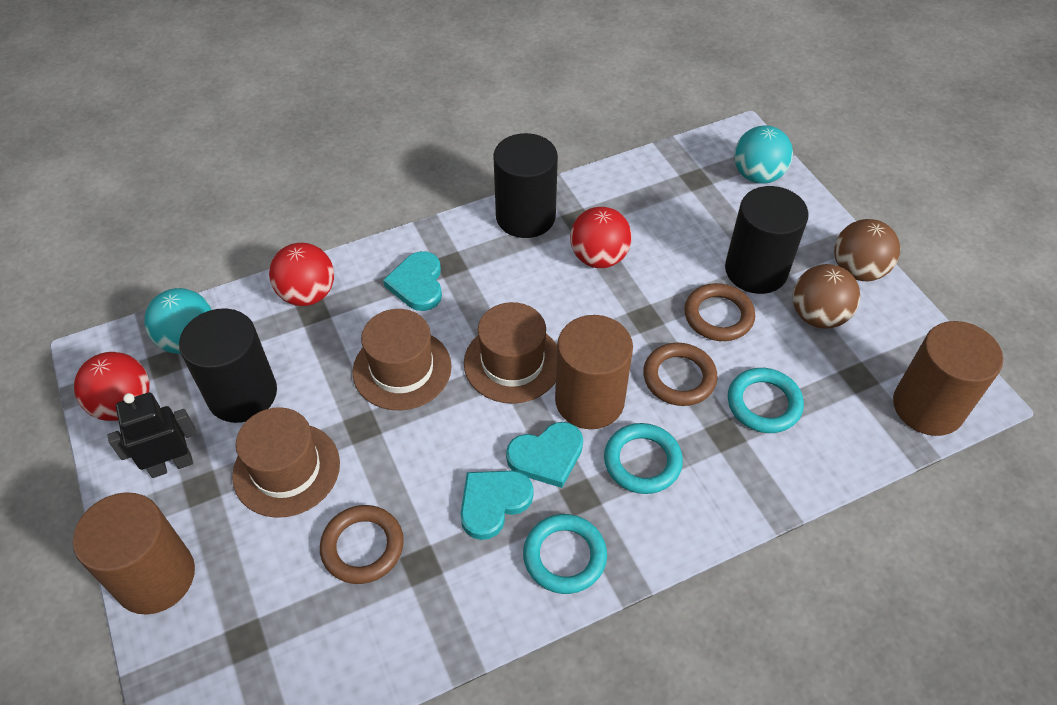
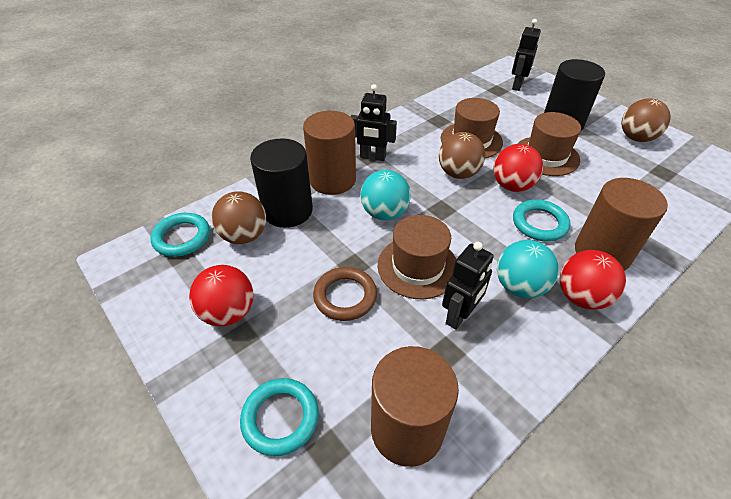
black cylinder: [179,308,277,423] [493,133,558,238] [725,186,809,294] = 3 -> [250,139,313,228] [544,59,605,130] = 2
black robot: [107,392,197,478] = 1 -> [350,84,397,161] [442,242,494,330] [512,19,541,91] = 3
brown ball: [793,264,860,329] [834,219,900,281] = 2 -> [212,191,266,244] [439,132,486,179] [621,98,671,142] = 3
brown ring: [320,505,404,584] [643,343,718,406] [684,283,755,341] = 3 -> [313,267,377,321] = 1
turquoise heart: [383,251,442,311] [460,471,534,540] [506,422,583,488] = 3 -> none = 0

